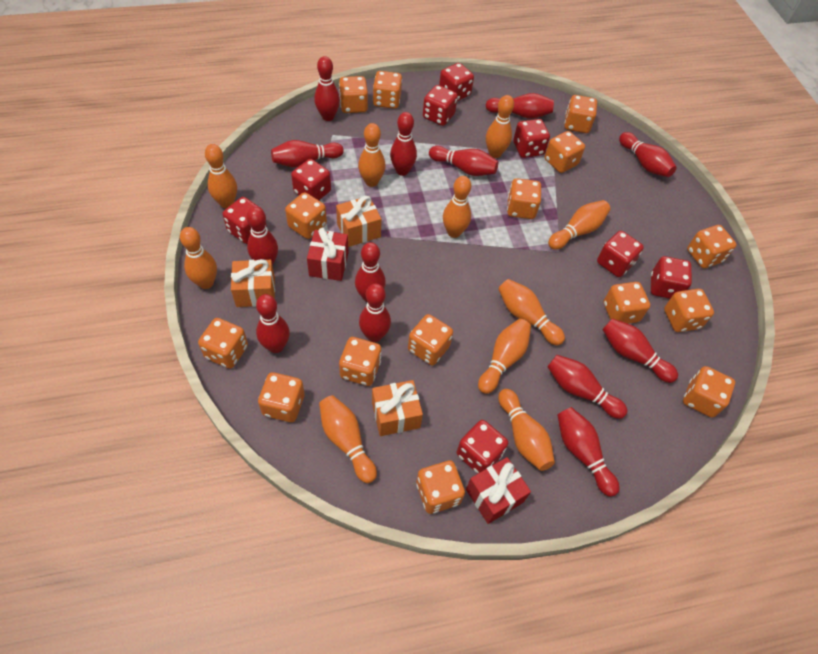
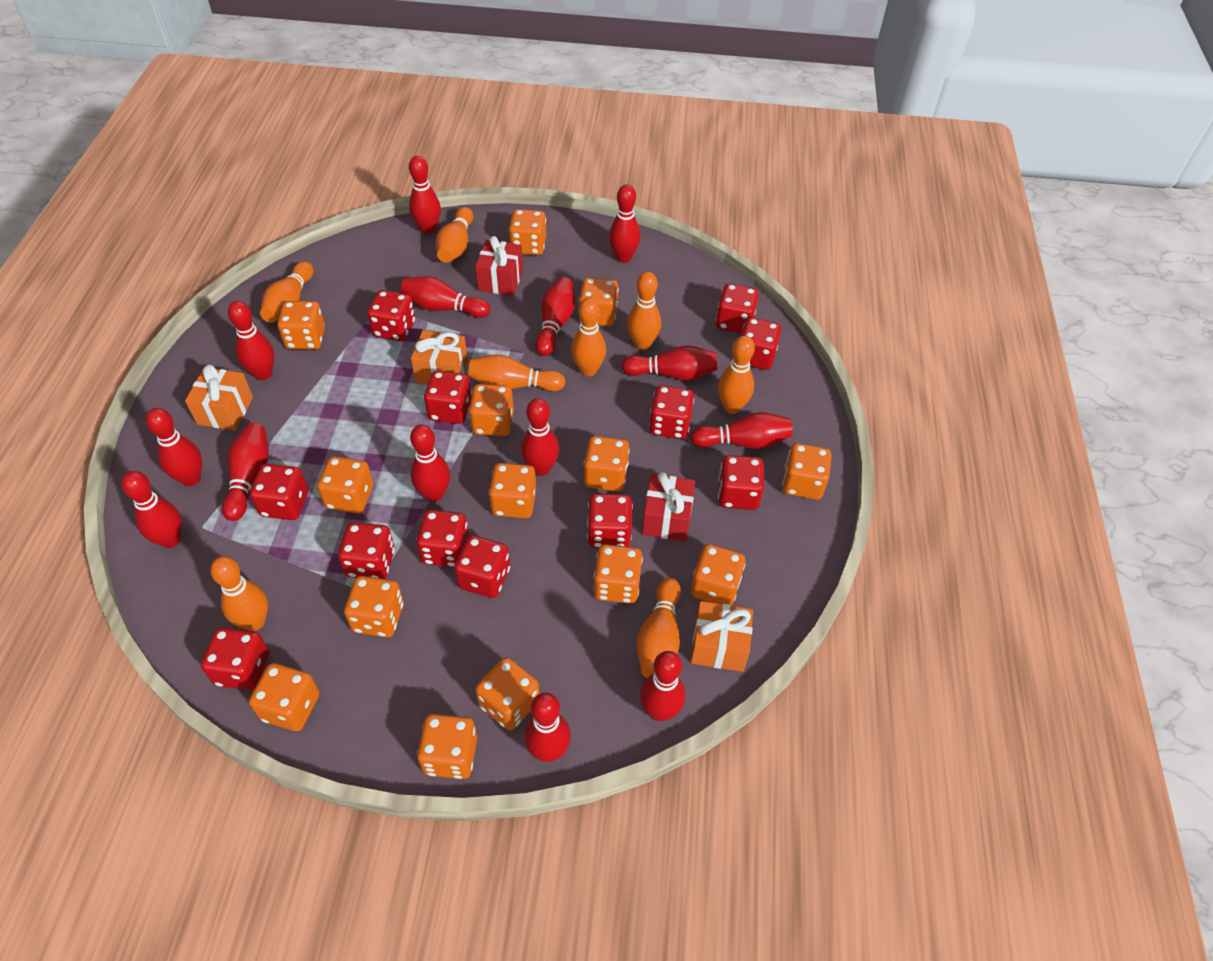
orange bowling pin: [180,227,217,289] [205,144,237,208] [319,395,377,483] [358,123,386,187] [443,176,471,238] [478,319,531,394] [486,95,514,158] [498,279,565,346] [498,389,555,471] [548,200,611,250] = 10 -> [210,556,268,631] [260,261,313,323] [436,207,473,263] [468,355,566,391] [571,298,606,376] [627,272,661,350] [637,578,681,678] [718,336,755,414] = 8
orange dice: [198,318,248,369] [258,372,305,422] [285,192,327,239] [339,76,368,113] [339,337,381,386] [373,71,402,109] [408,314,453,365] [416,461,465,514] [507,178,541,219] [545,131,585,173] [564,95,597,133] [604,282,650,324] [664,289,714,332] [683,366,735,417] [687,225,737,268] = 15 -> [249,663,319,731] [278,301,325,349] [317,456,373,514] [344,576,403,637] [417,714,477,779] [469,384,514,436] [475,657,539,731] [489,463,536,518] [509,209,546,255] [579,277,619,326] [584,436,630,491] [593,544,643,604] [691,544,745,606] [782,443,832,500] = 14
red bowling pin: [247,207,278,266] [256,294,290,353] [271,140,344,168] [314,56,340,121] [355,242,386,302] [359,284,391,342] [390,112,417,176] [429,146,498,176] [486,93,554,119] [547,355,628,419] [557,407,619,497] [602,318,678,383] [619,132,677,177] = 13 -> [121,471,182,548] [146,408,202,486] [222,423,269,521] [228,301,274,380] [400,276,490,318] [409,156,441,234] [410,424,450,502] [521,398,559,476] [524,693,571,762] [535,277,575,356] [609,184,640,263] [621,345,717,380] [640,651,685,721] [690,412,793,449] = 14
red dice: [223,197,267,244] [291,159,331,200] [423,85,458,126] [439,63,474,101] [457,420,508,474] [513,119,550,158] [597,231,644,277] [651,256,692,299] = 8 -> [201,627,269,691] [250,464,308,520] [338,522,395,579] [367,290,415,341] [416,510,469,567] [424,371,472,424] [454,535,510,598] [587,494,633,548] [649,385,694,439] [716,283,759,334] [718,455,764,510] [741,317,782,370] = 12

